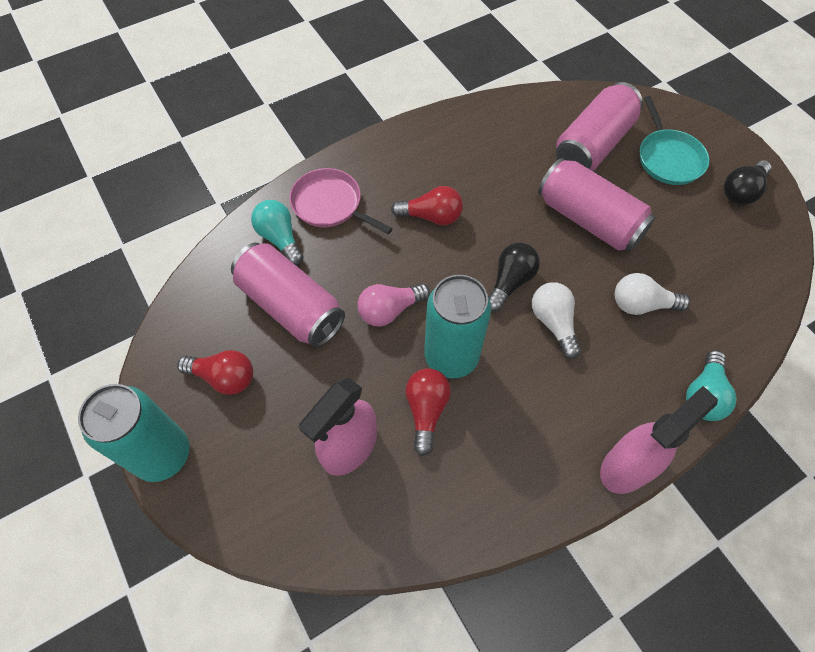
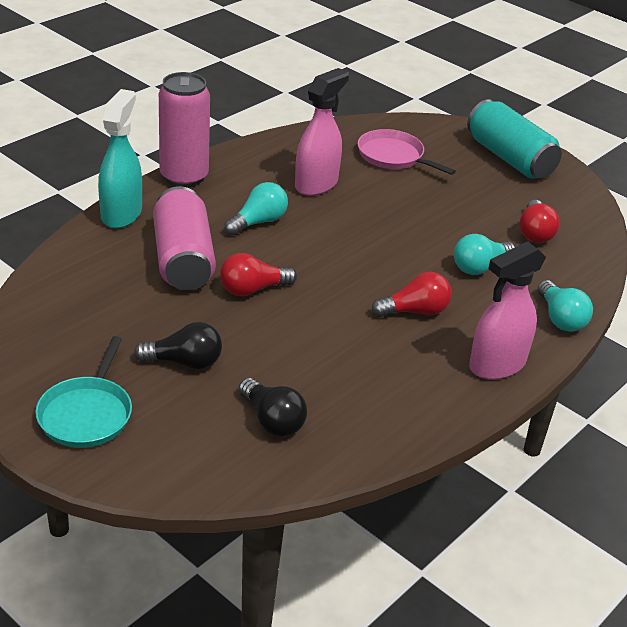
pink can: [231,243,345,348] [538,158,656,252] [556,82,643,171] = 3 -> [153,186,216,290] [159,72,210,188] = 2
pink light bulb: [357,284,430,326] = 1 -> none = 0
turquoise can: [78,384,190,482] [424,275,491,378] = 2 -> [467,99,562,179] = 1
turquoise light bulb: [251,200,304,266] [686,350,737,421] = 2 -> [225,182,288,236] [454,234,515,275] [537,280,593,332] = 3
turquoise spray bottle: none = 0 -> [98,89,142,229] = 1
white light bulb: [532,282,581,359] [615,273,690,315] = 2 -> none = 0

